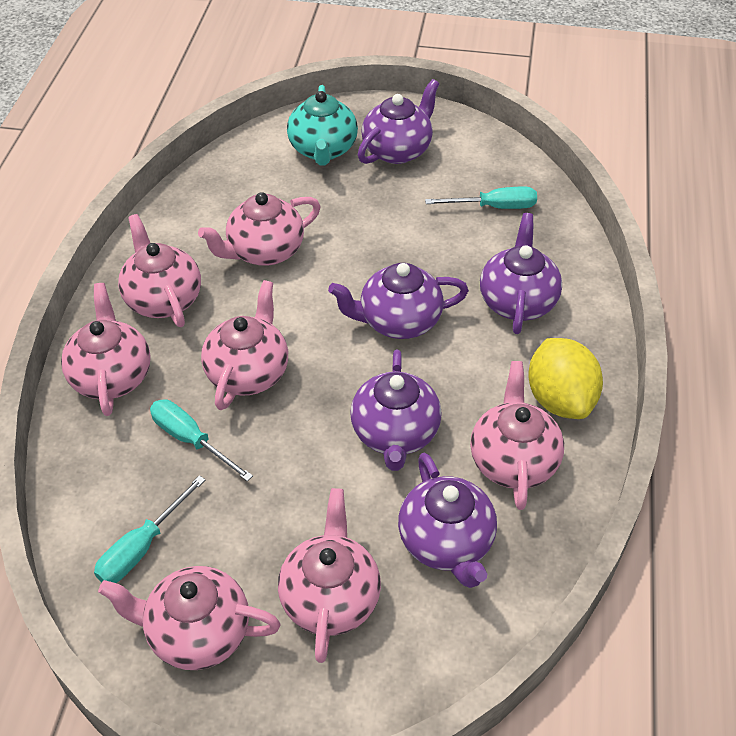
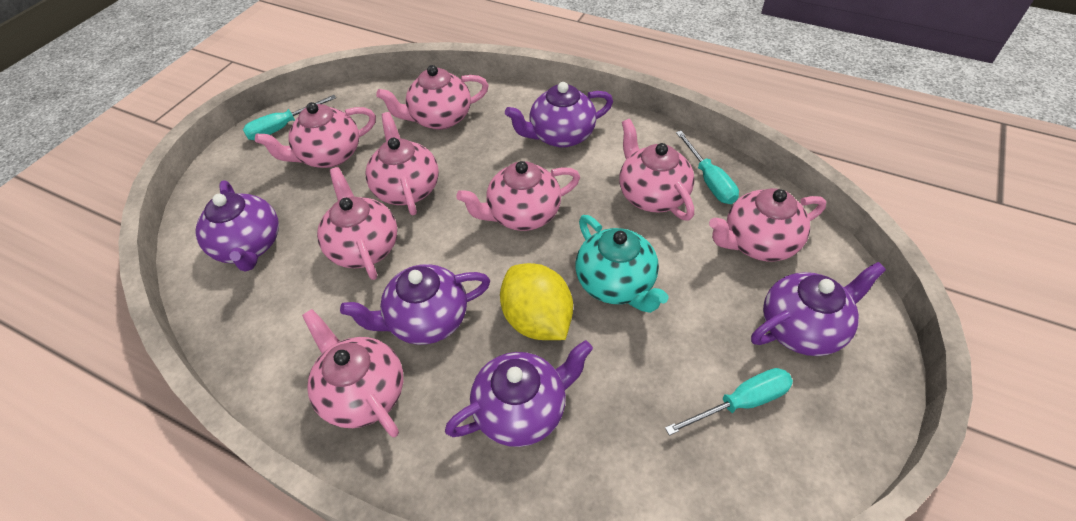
pink teapot: [61,283,151,416] [98,566,281,670] [118,214,201,327] [198,192,321,266] [201,280,288,410] [278,488,381,663] [470,361,564,510] = 7 -> [255,102,376,168] [302,309,403,437] [317,167,398,280] [366,112,439,215] [376,65,489,130] [456,161,580,231] [619,119,694,221] [709,188,826,262] = 8

